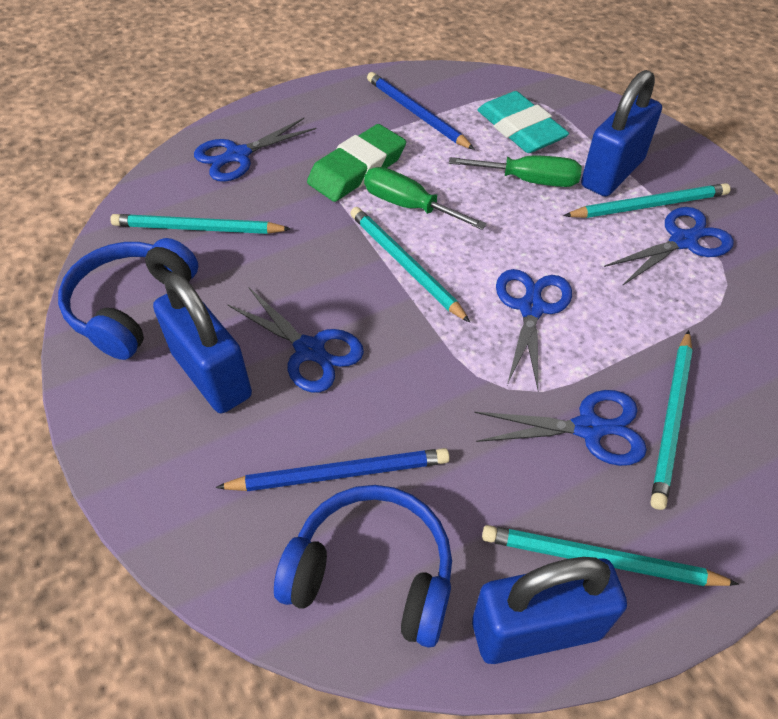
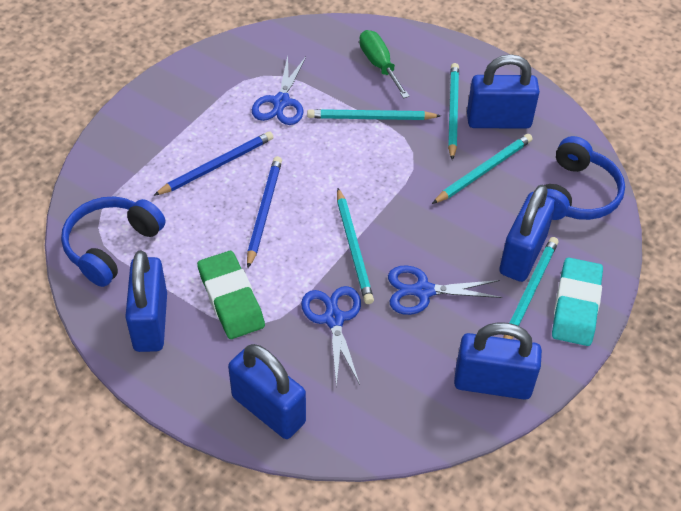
blue padlock: [153,273,252,413] [472,557,627,664] [581,70,662,197] = 3 -> [125,251,167,352] [228,344,306,439] [454,322,542,400] [467,54,540,129] [499,185,556,282] = 5
blue scissors: [194,118,316,182] [227,287,364,393] [474,390,647,466] [496,269,572,390] [604,207,734,286] = 5 -> [252,56,306,125] [301,286,361,387] [388,265,503,315] = 3
green screwdriver: [364,167,487,230] [449,155,582,187] = 2 -> [359,30,410,98] = 1

